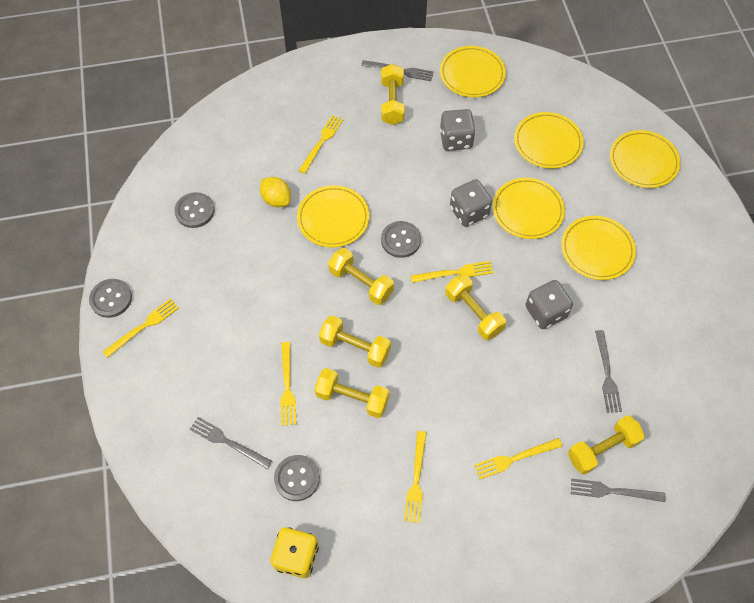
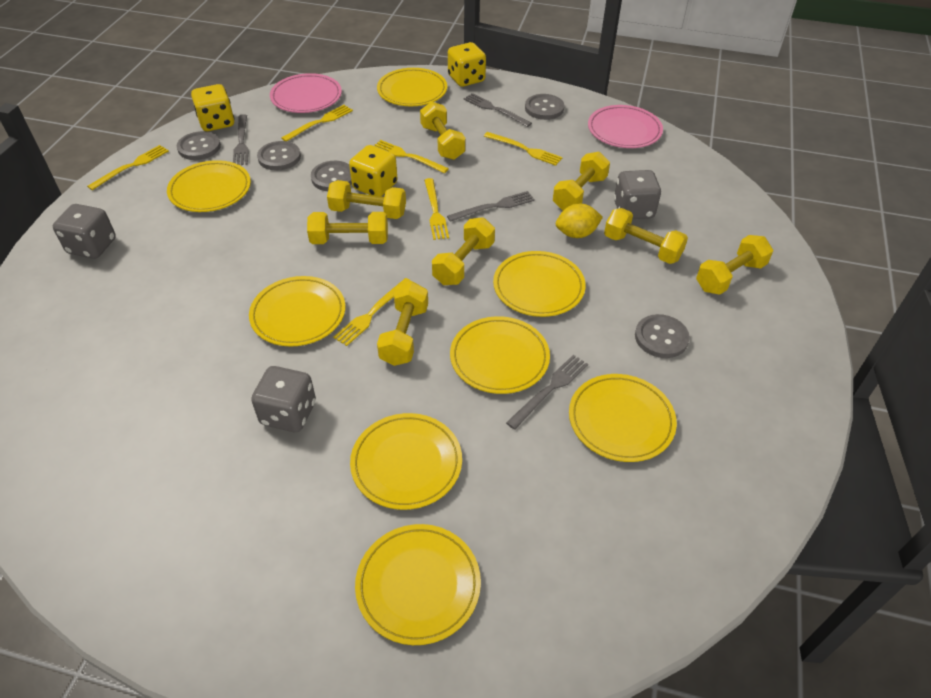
grey button: [89,279,132,318] [174,192,214,228] [274,455,320,501] [381,221,421,258] = 4 -> [177,131,221,160] [257,141,301,170] [311,161,352,191] [525,94,564,120] [635,314,690,358] = 5
pink plate: none = 0 -> [270,73,342,113] [588,105,663,148] = 2
yellow dice: [270,527,319,578] = 1 -> [191,84,235,131] [349,145,397,197] [448,42,486,87] = 3
yellow dumbbell: [315,368,390,418] [319,316,391,368] [328,248,394,305] [381,64,405,125] [445,274,506,340] [568,415,645,475] = 6 -> [307,212,388,244] [327,180,406,219] [377,282,428,366] [420,101,465,160] [432,217,495,285] [553,152,610,211] [604,208,688,264] [696,235,773,295] = 8
yellow plate: [297,185,369,247] [440,46,506,97] [493,178,565,239] [514,112,584,169] [561,216,636,280] [610,130,681,188] = 6 -> [167,160,251,212] [249,276,345,347] [350,413,462,510] [355,524,481,645] [377,68,447,106] [450,316,550,394] [493,251,586,317] [569,374,677,462] = 8

